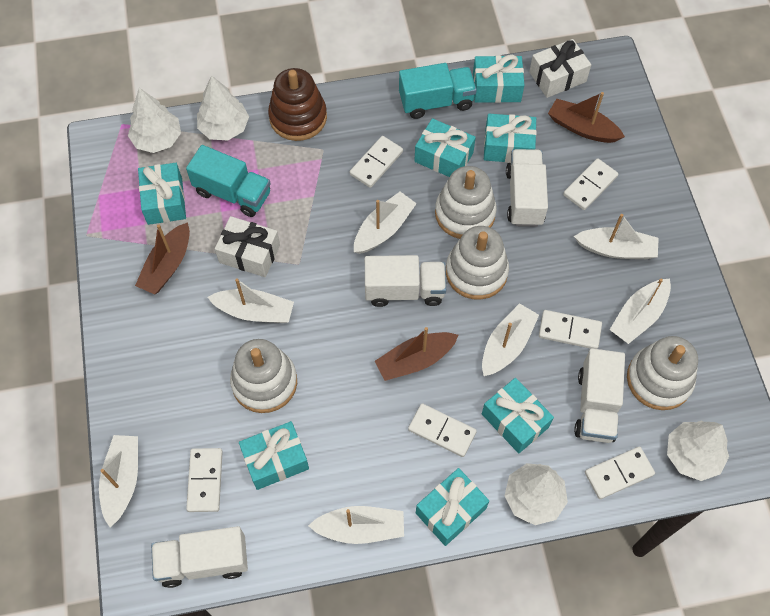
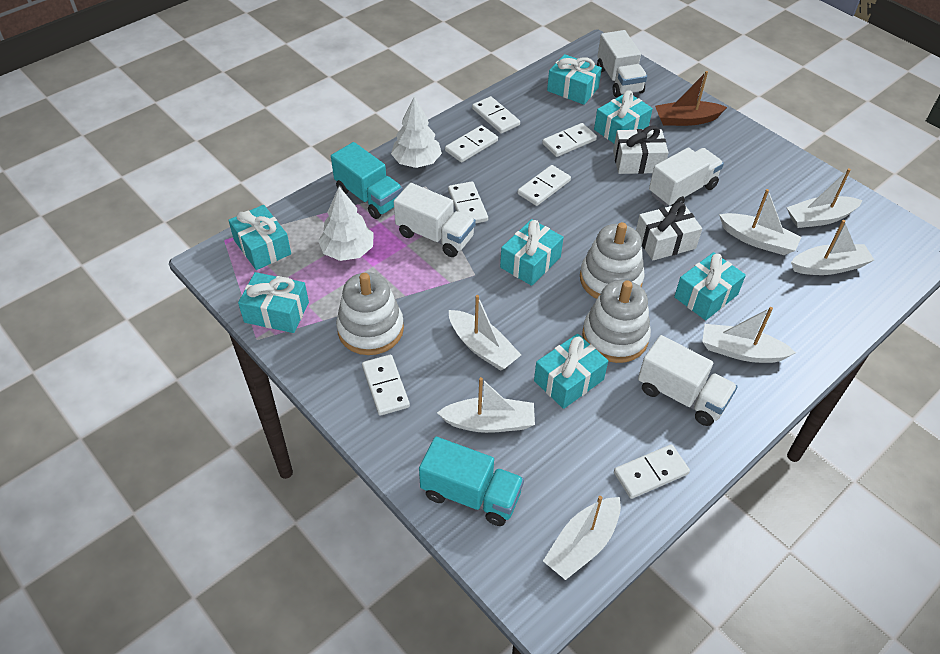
brown boat: [135,222,190,294] [375,327,458,381] [548,92,625,143] = 3 -> [655,71,727,126] = 1
brown stacking toy: [268,68,327,141] = 1 -> none = 0
white domino: [186,448,223,512] [350,136,403,188] [408,403,477,457] [539,310,602,349] [563,158,618,210] [585,447,655,499] = 6 -> [362,355,410,415] [445,125,498,163] [448,181,488,223] [472,96,520,134] [518,165,571,206] [542,123,597,157] [614,444,690,499] = 7
white stacking toy: [230,339,297,413] [435,166,497,239] [446,226,509,300] [627,336,698,410] = 4 -> [336,272,404,355] [580,222,644,299] [582,280,651,363] = 3
white tree: [128,88,181,153] [197,75,249,140] [504,463,568,525] [667,421,729,481] = 4 -> [318,186,374,261] [391,97,442,168] = 2

